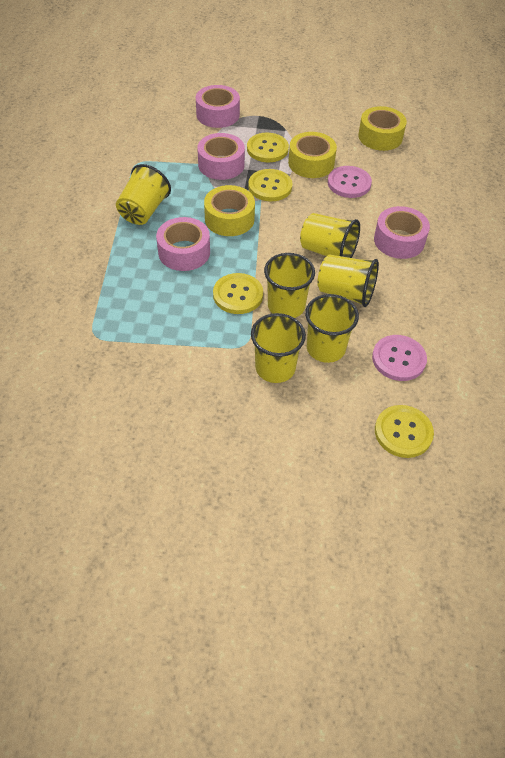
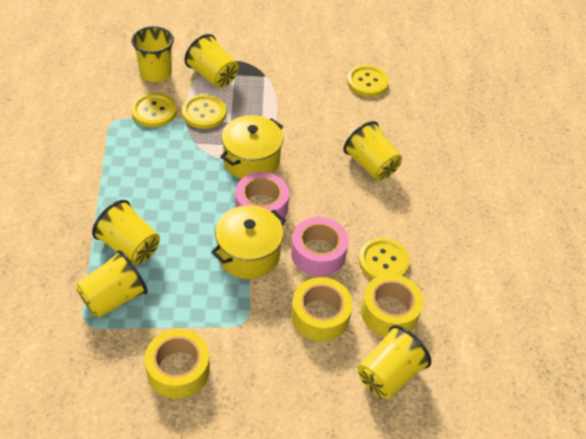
pink button: [328,166,372,198] [372,335,427,381] = 2 -> none = 0
pink tape: [156,217,210,271] [196,85,240,128] [197,133,245,180] [374,206,430,259] = 4 -> [235,172,289,222] [291,217,349,276] = 2
yellow pot: none = 0 -> [211,205,286,279] [220,115,283,179] = 2

